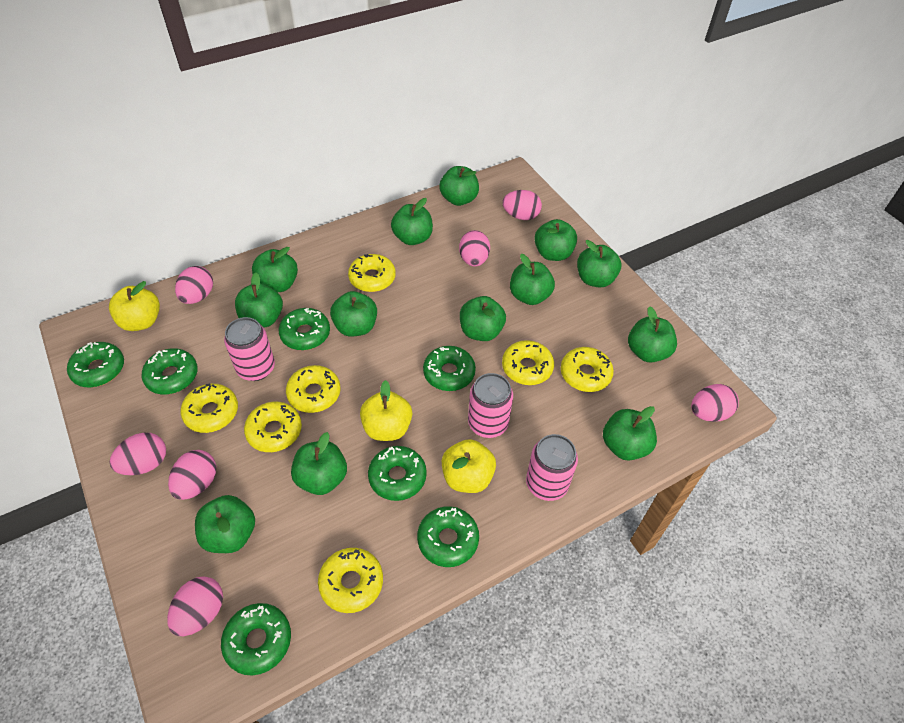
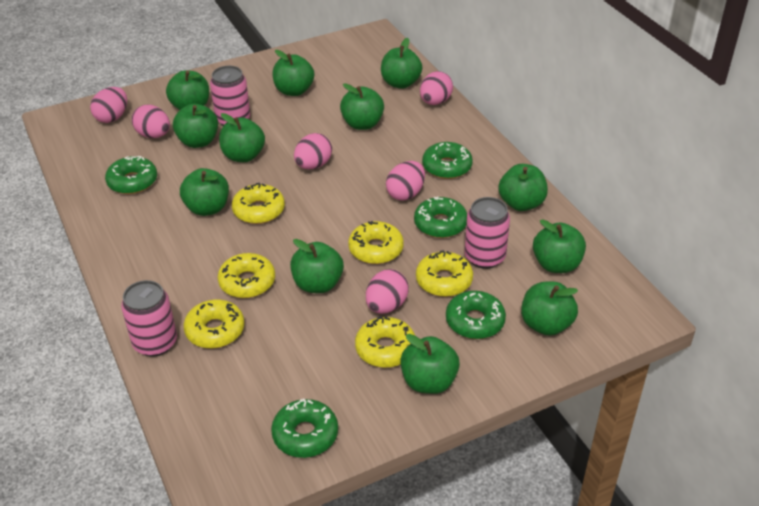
green apple: [195,495,255,553] [235,272,283,327] [252,247,298,292] [291,432,347,495] [330,291,377,336] [391,198,433,245] [439,166,479,206] [460,296,506,341] [510,254,555,305] [534,219,577,261] [577,240,621,288] [603,406,657,461] [628,306,677,363] = 13 -> [166,70,209,110] [173,104,218,148] [180,168,229,216] [219,113,265,162] [272,50,314,96] [290,239,344,293] [340,83,384,130] [381,38,422,89] [400,334,460,394] [498,164,548,211] [521,281,578,336] [533,219,586,273] = 12
green donut: [67,342,124,387] [142,348,198,394] [221,603,291,675] [279,308,330,350] [368,446,427,501] [417,506,479,567] [423,346,476,391] = 7 -> [105,156,157,194] [271,399,338,458] [414,196,467,238] [422,142,473,179] [446,291,506,339] = 5
pink egg: [109,433,166,475] [167,576,223,636] [168,450,216,500] [175,266,213,304] [459,230,490,267] [502,190,542,220] [691,384,739,422] = 7 -> [90,87,127,123] [132,105,170,138] [294,133,332,169] [366,269,409,314] [386,161,425,201] [420,71,453,105] = 6
yellow apple: [109,281,160,331] [360,380,412,441] [442,439,496,493] = 3 -> none = 0
yellow donut: [180,383,238,433] [244,402,302,452] [286,365,341,413] [318,548,383,613] [348,254,396,292] [502,340,554,385] [561,347,614,392] = 7 -> [184,300,245,348] [218,253,275,298] [232,183,285,224] [348,221,404,264] [355,316,415,368] [416,250,473,297] = 6

